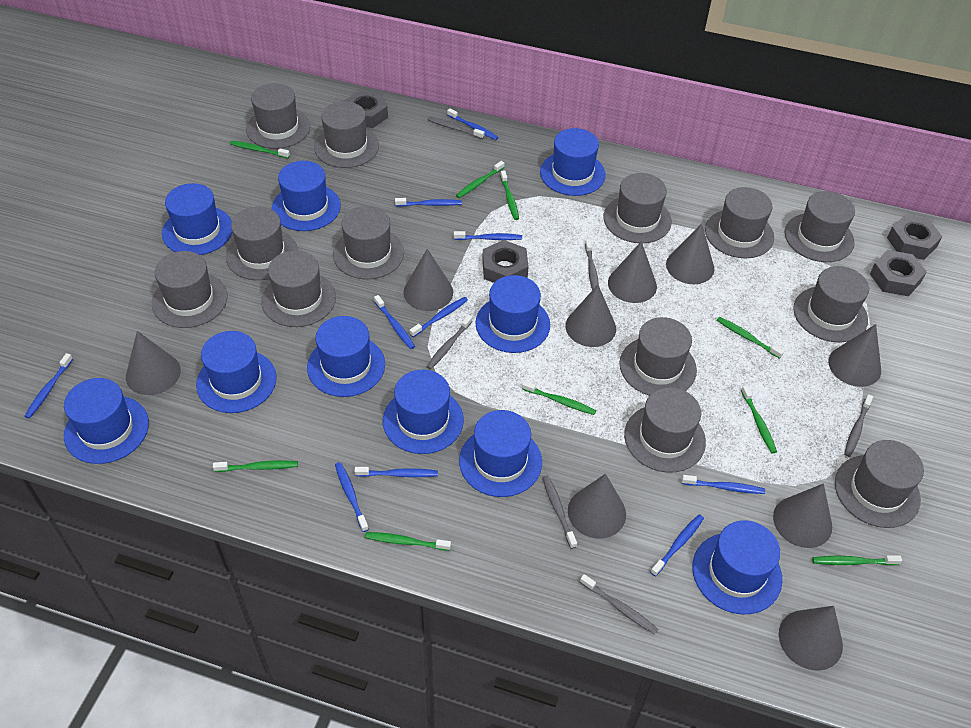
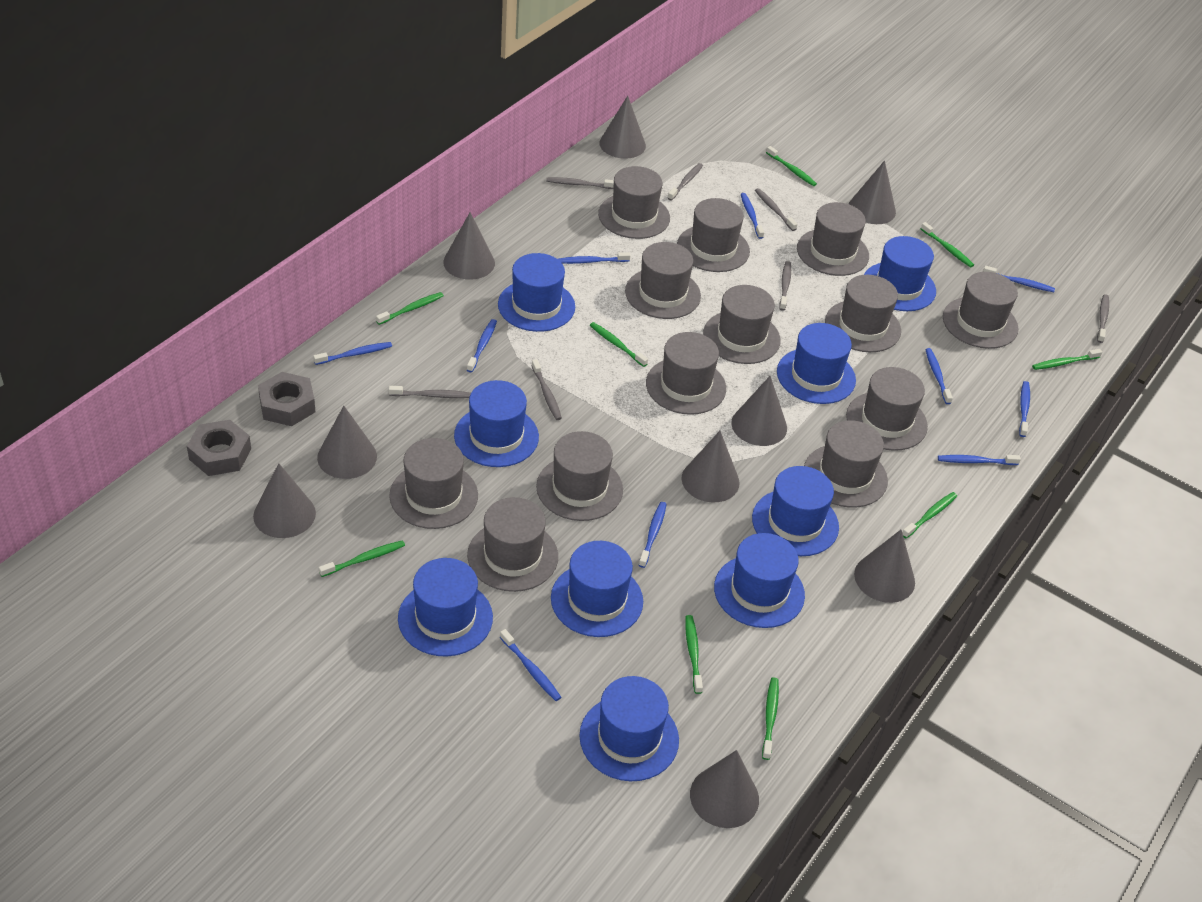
blue hat: [64,378,149,464] [162,183,232,255] [196,331,277,413] [272,161,341,231] [307,316,385,397] [383,369,464,454] [459,410,542,497] [476,275,550,353] [540,128,606,196] [692,520,782,615] = 10 -> [398,558,493,656] [454,380,539,467] [498,253,575,332] [551,541,643,637] [579,676,679,781] [714,533,805,628] [752,466,839,556] [777,323,856,404] [864,236,936,311] = 9
grey nut: [344,90,388,128] [482,240,529,283] [870,250,926,296] [887,215,942,260] = 4 -> [187,420,251,476] [258,372,315,426] = 2
grey toothbrush: [426,315,473,369] [427,117,484,139] [542,475,577,549] [580,574,658,634] [585,239,599,290] [844,394,873,457] = 6 -> [389,386,471,398] [531,359,562,420] [546,177,614,189] [668,163,703,201] [755,188,797,231] [779,261,791,311] [1097,294,1109,343] = 7

